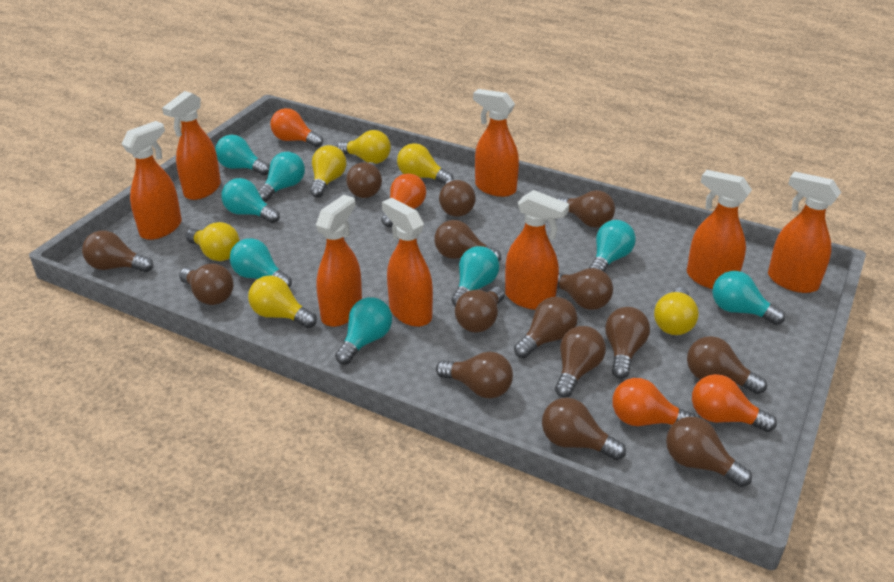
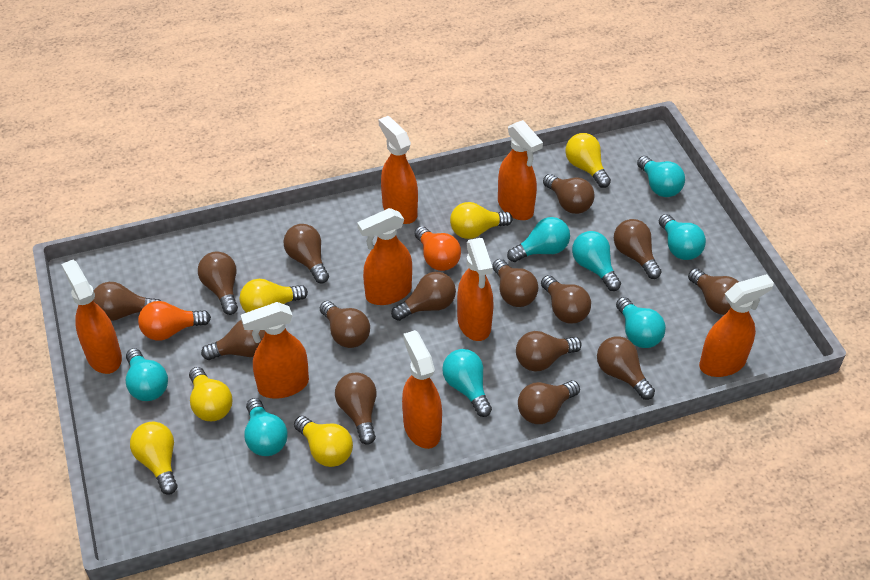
orange light bulb: [270,108,323,147] [381,173,426,227] [612,378,696,426] [692,374,777,432] = 4 -> [138,301,211,341] [414,226,461,271] = 2

